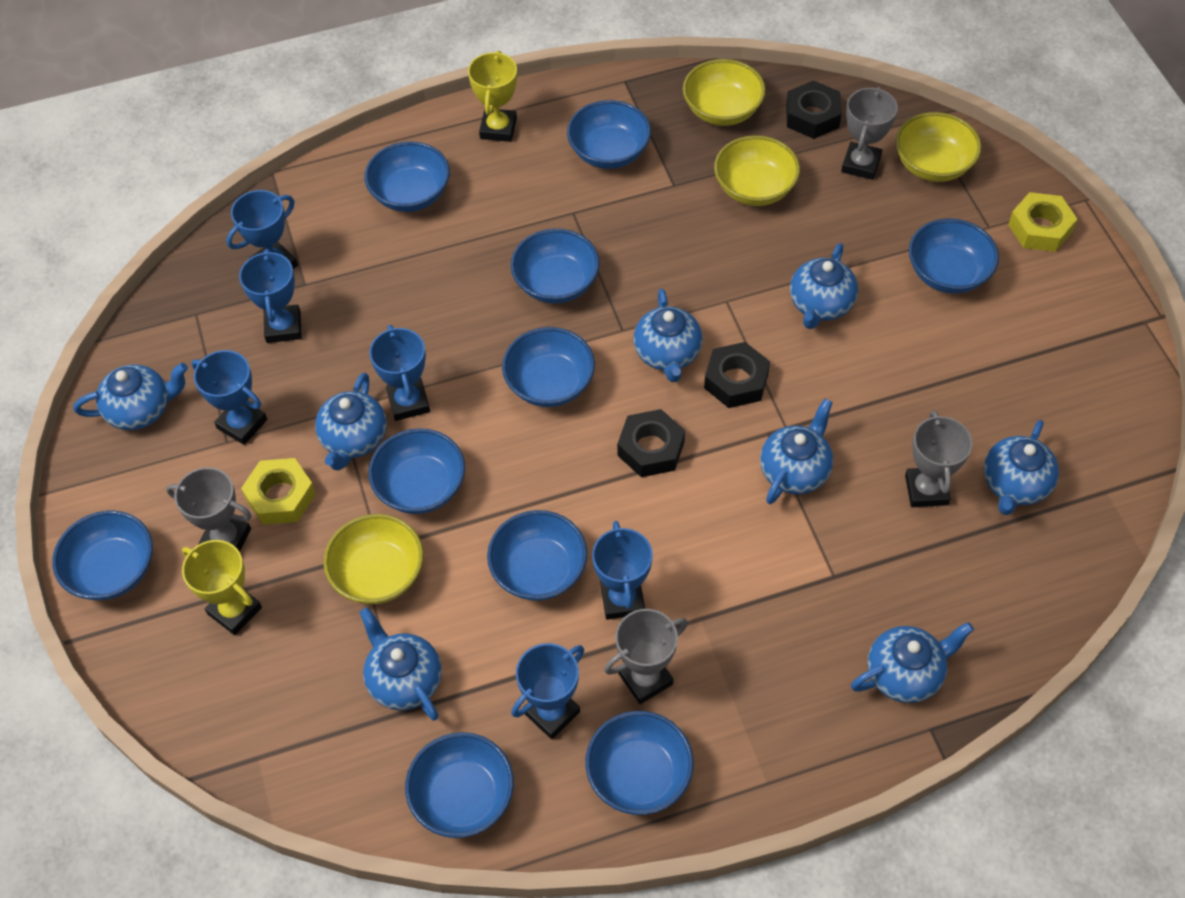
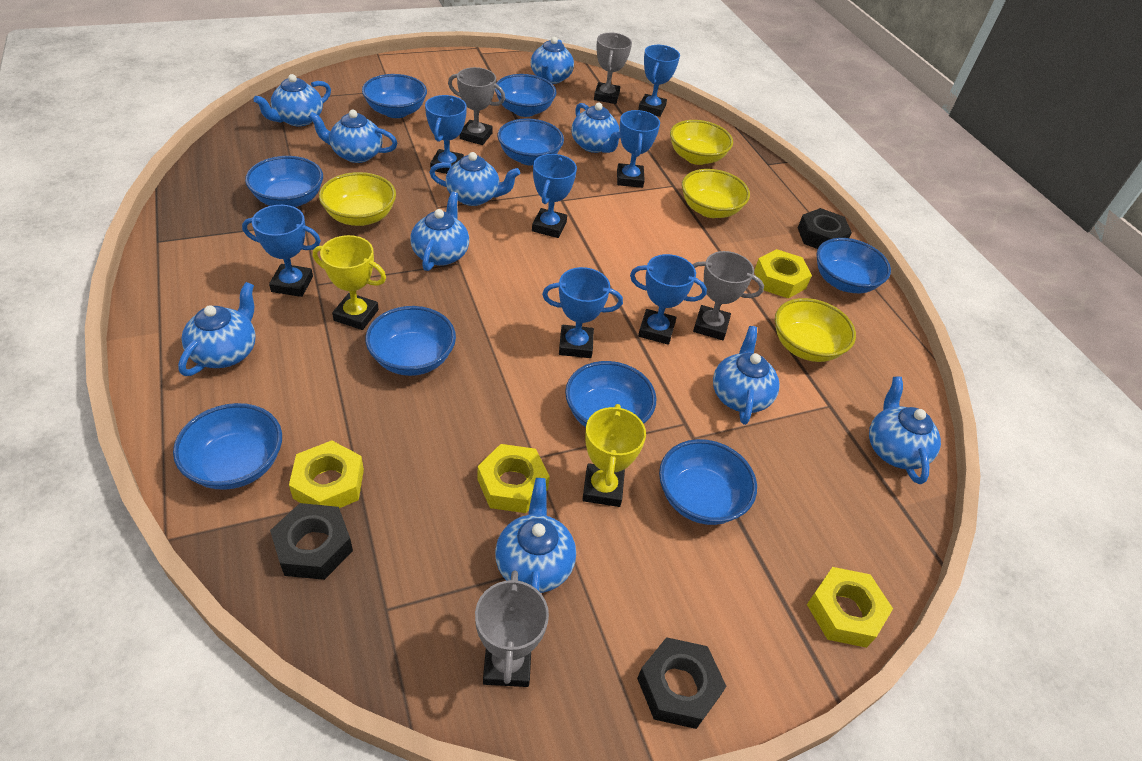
blue bowl: [52,511,153,600] [365,141,450,212] [369,428,465,514] [405,732,514,838] [487,510,587,601] [502,327,595,407] [511,229,600,304] [567,100,651,169] [585,711,694,815] [909,218,999,293] = 10 -> [173,403,282,490] [245,156,323,207] [362,74,427,118] [365,306,456,376] [495,74,556,117] [498,118,564,165] [565,361,656,427] [659,439,757,525] [816,238,891,293] = 9
blue teapot: [74,363,188,430] [315,373,387,471] [359,607,442,721] [634,289,703,382] [760,399,833,504] [790,243,858,329] [851,622,974,703] [984,420,1059,515] = 8 -> [178,282,256,376] [253,74,331,127] [309,110,397,163] [411,192,469,271] [429,152,520,206] [495,478,576,593] [531,37,574,84] [571,103,620,153] [713,326,779,425] [869,377,941,484] = 10
blue trophy: [191,350,267,445] [226,190,298,269] [239,249,302,343] [369,325,430,421] [511,643,584,739] [592,521,653,620] = 6 -> [242,205,321,297] [425,95,467,174] [532,154,577,238] [542,267,623,358] [617,110,660,188] [630,254,707,345] [638,45,680,117] = 7
yellow nut: [241,458,316,525] [1008,192,1077,252] = 2 -> [289,441,364,508] [477,444,550,513] [754,249,812,299] [807,567,893,648] = 4

